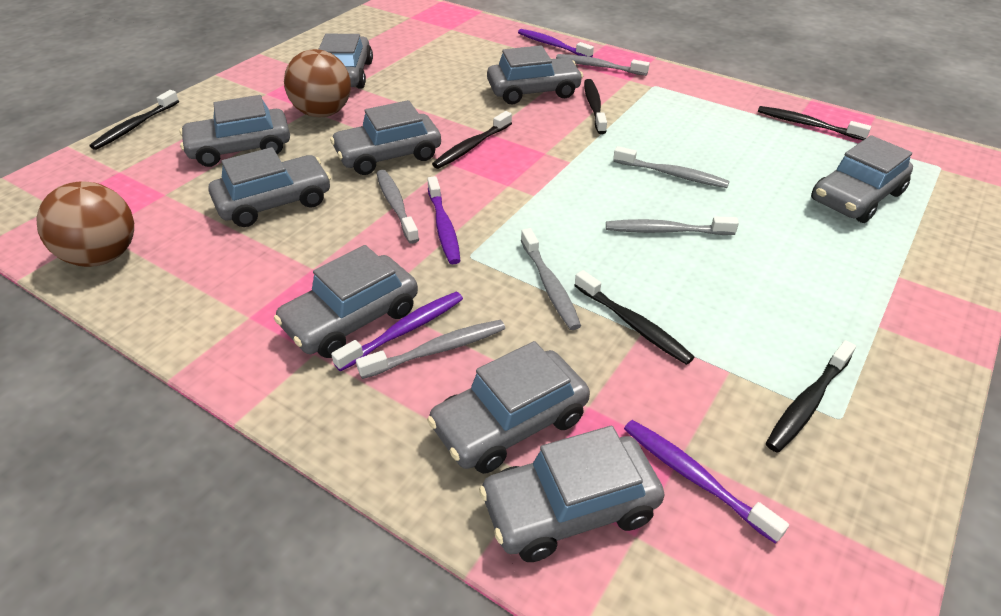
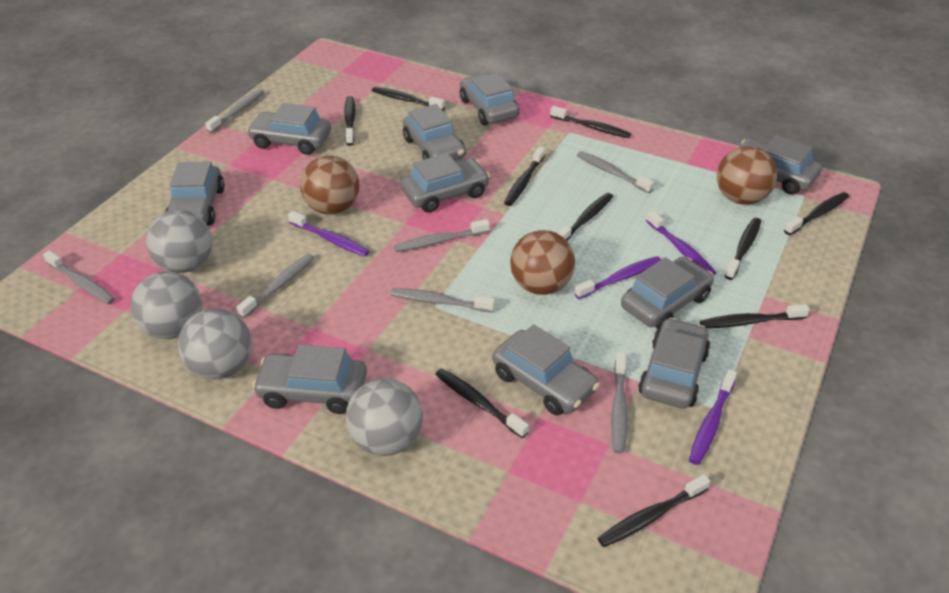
black toothbrush: [90,90,179,150] [432,111,512,169] [574,270,694,365] [584,79,607,134] [758,106,871,140] [766,340,856,453] = 6 -> [344,96,355,146] [372,87,445,111] [435,368,529,438] [504,147,545,206] [550,106,631,138] [557,193,613,241] [598,474,710,547] [700,304,810,328] [725,218,761,280] [784,192,849,235] = 10
brown ball: [36,181,134,267] [284,49,351,117] = 2 -> [300,155,359,215] [510,230,575,295] [717,146,777,205] = 3
grey ball: none = 0 -> [130,271,202,339] [146,210,212,273] [178,309,252,380] [346,378,423,456] = 4
grey car: [179,95,290,167] [209,147,331,227] [274,245,418,358] [319,34,373,89] [330,100,441,175] [427,341,590,474] [479,426,665,562] [487,45,583,104] [811,135,913,223] = 9 -> [165,161,225,225] [247,103,331,155] [252,344,367,414] [401,153,490,213] [403,104,466,161] [460,73,520,125] [492,324,600,416] [621,257,714,329] [638,318,710,408] [740,135,822,195] = 10
grey toothbrush: [356,320,505,379] [377,170,419,244] [521,228,581,330] [556,54,650,76] [606,217,739,235] [613,146,730,188] = 6 -> [43,251,115,304] [205,89,264,133] [236,254,314,318] [391,288,495,313] [394,219,490,252] [577,151,654,193] [611,352,628,454] = 7

